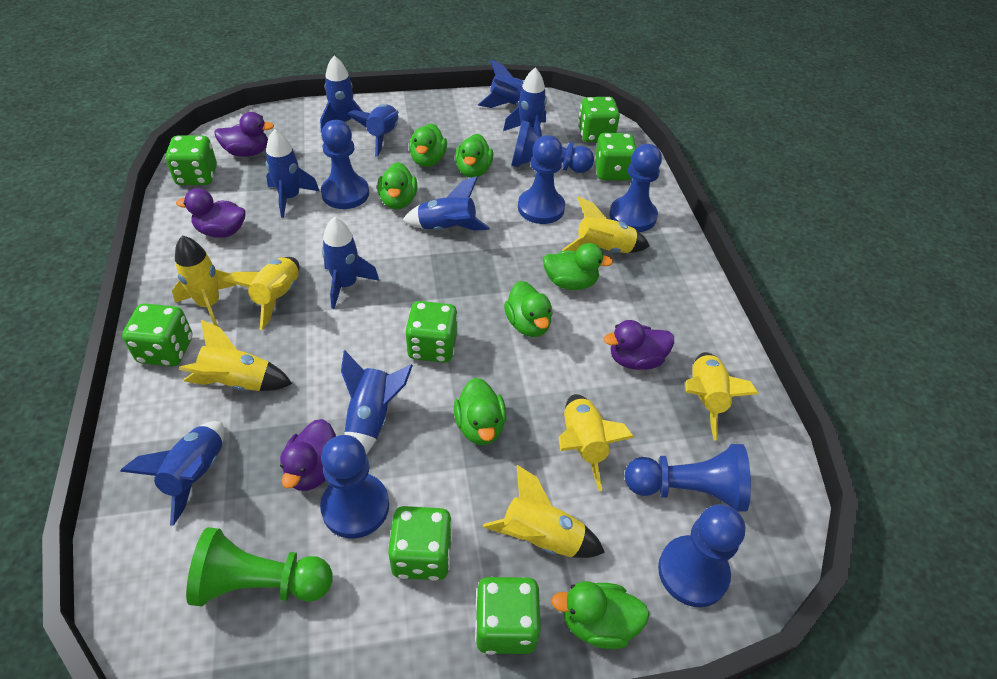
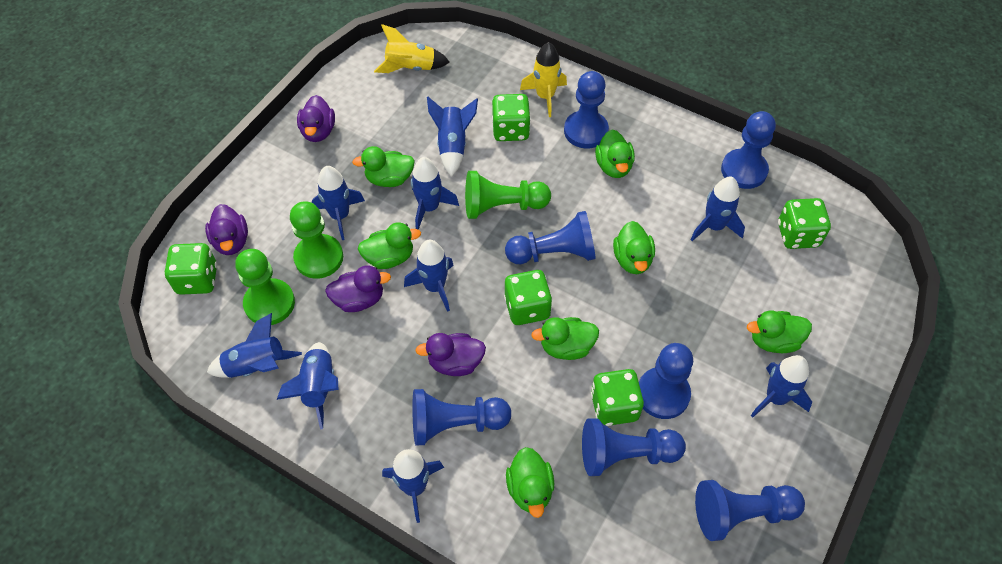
green dice: [122,303,192,366] [165,136,217,185] [388,506,452,581] [405,301,458,363] [475,577,541,655] [578,97,620,142] [594,133,636,181] = 7 -> [164,243,217,295] [492,94,531,141] [504,270,552,325] [591,369,644,426] [778,198,831,249] = 5
green pawn: [186,527,332,606] = 1 -> [235,249,295,325] [290,202,343,279] [465,171,551,219] = 3
yellow rocket: [172,236,236,326] [178,320,292,391] [223,257,299,330] [483,465,605,558] [559,394,635,491] [562,196,650,253] [685,352,759,440] = 7 -> [374,24,450,73] [520,42,567,117] = 2

